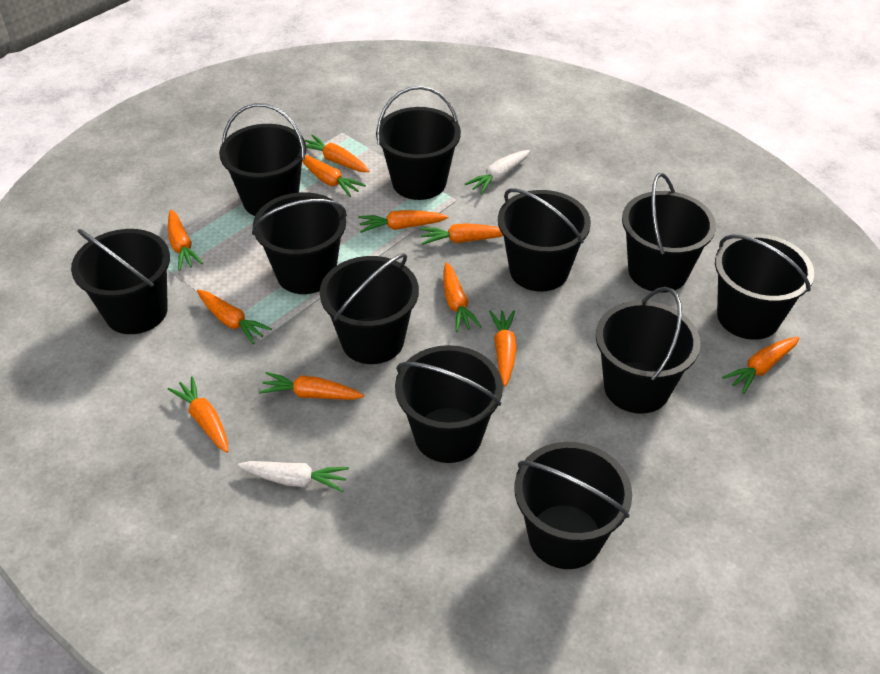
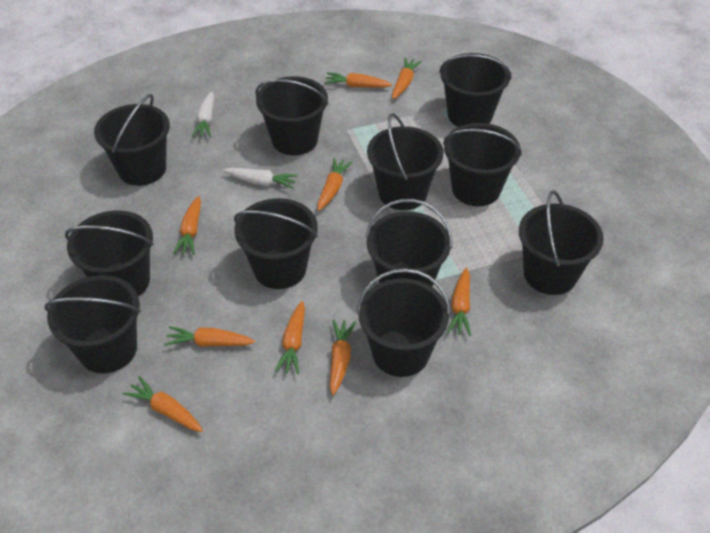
orange carrot: [168,210,203,271] [168,376,229,453] [197,290,272,344] [259,372,364,400] [302,155,366,197] [305,135,369,172] [358,210,448,233] [420,223,503,245] [443,262,482,332] [489,310,517,386] [722,337,799,394] = 11 -> [123,376,203,432] [164,326,255,347] [173,196,201,255] [275,301,305,374] [317,158,353,211] [324,72,392,88] [330,319,356,395] [392,58,422,99] [447,268,471,336] = 9

